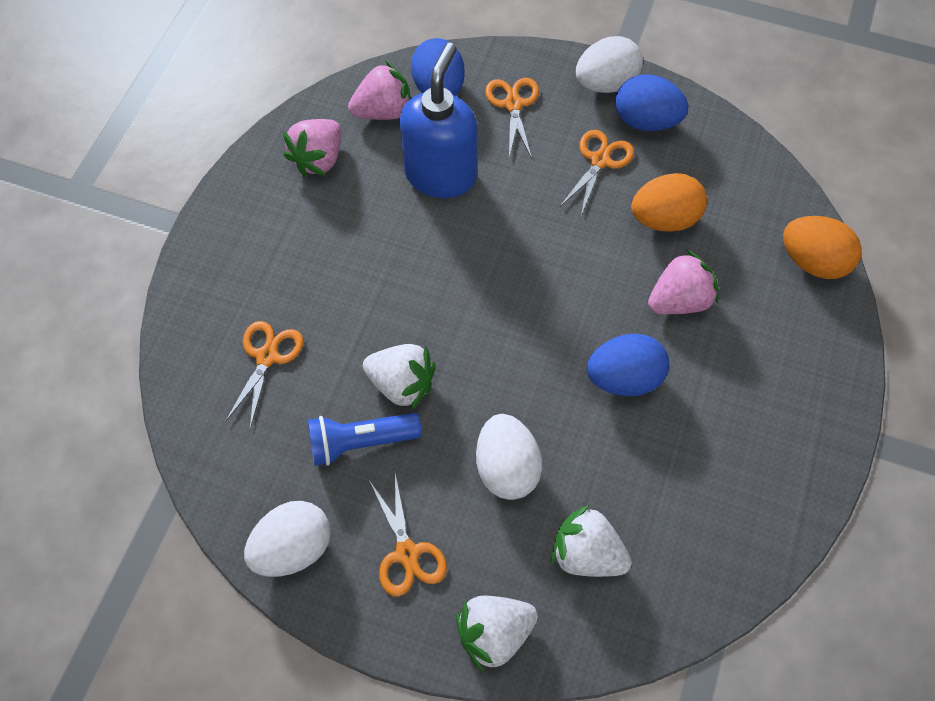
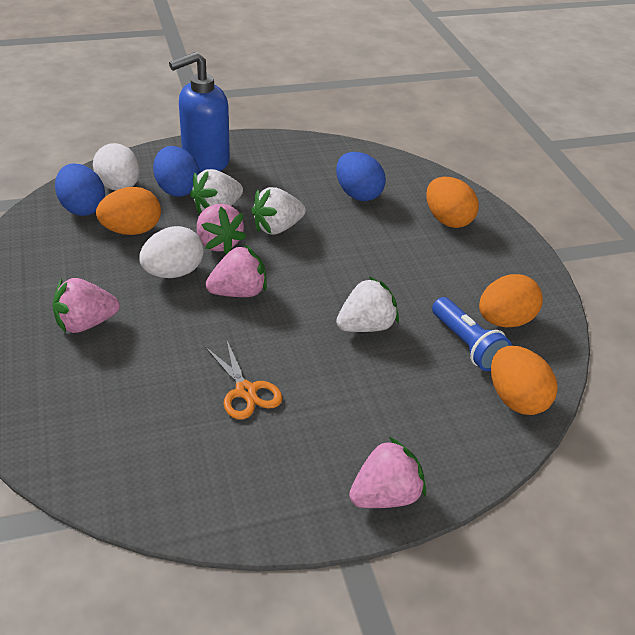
orange egg: [631,173,707,232] [783,216,862,279] = 2 -> [96,187,161,235] [426,177,479,228] [479,274,543,328] [491,346,558,415] = 4
orange scissors: [225,321,303,428] [369,474,447,597] [485,78,539,158] [560,130,634,216] = 4 -> [205,339,282,419] = 1
pink strawberry: [283,119,341,177] [348,61,411,120] [648,250,719,314] = 3 -> [53,278,120,333] [197,204,246,254] [206,244,267,297] [349,437,426,508] = 4
white egg: [244,501,331,577] [476,414,542,500] [576,36,643,93] = 3 -> [93,143,140,191] [139,226,204,278] = 2

